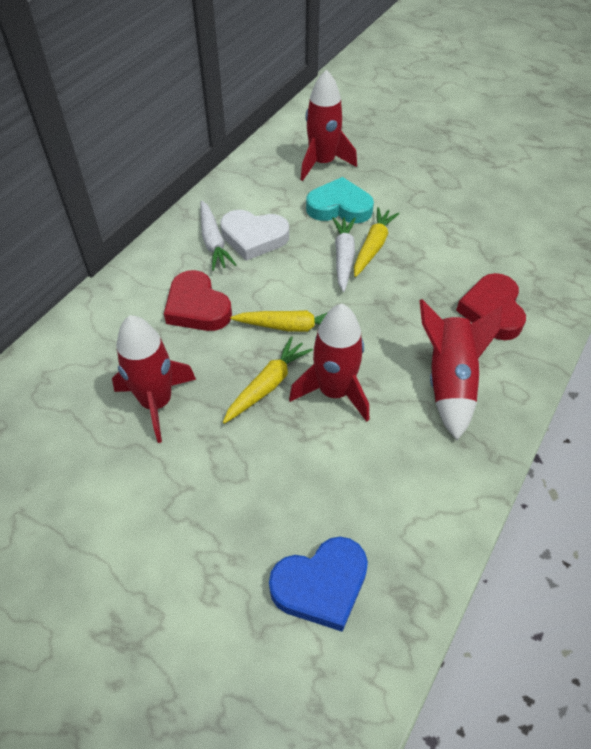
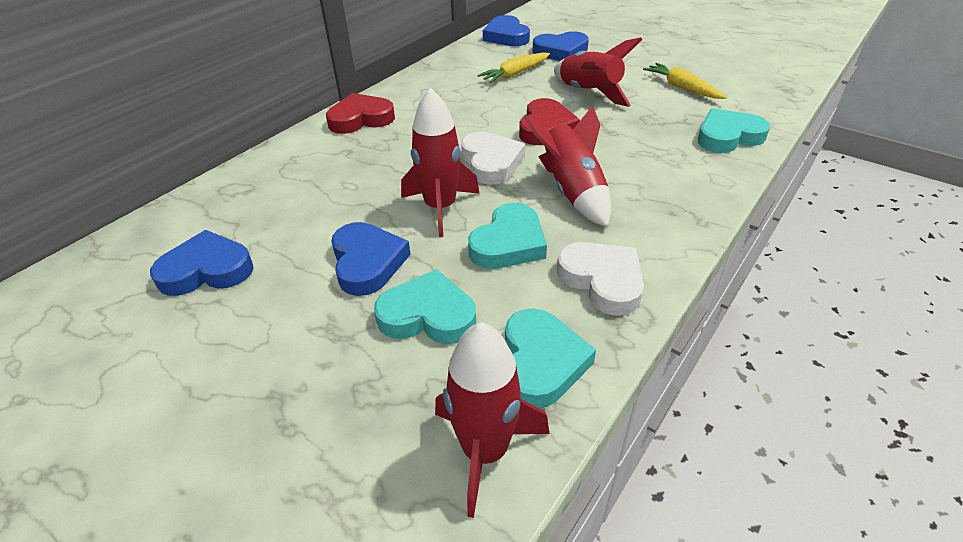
blue heart: [269,537,368,632] = 1 -> [150,230,254,296] [331,222,411,296] [483,15,530,46] [533,31,589,61] = 4
turquoise heart: [306,177,374,223] = 1 -> [374,269,476,344] [468,203,547,269] [505,308,596,408] [698,108,770,153] = 4
white carrot: [200,201,236,271] [332,217,356,292] = 2 -> none = 0
white heart: [220,210,289,261] = 1 -> [461,132,525,185] [557,242,644,316] = 2
yellow carrot: [223,337,313,424] [230,310,328,332] [354,207,400,277] = 3 -> [477,53,550,83] [643,63,727,99] = 2

